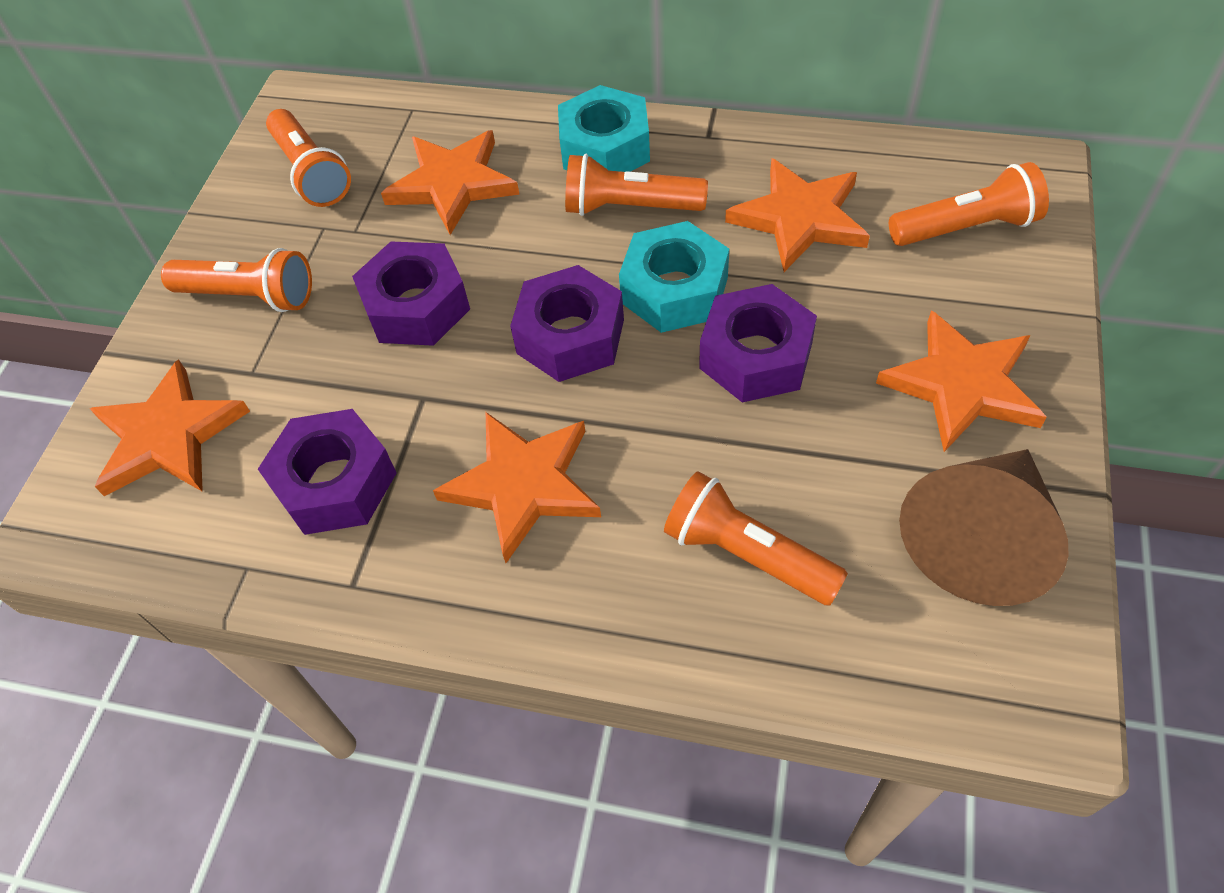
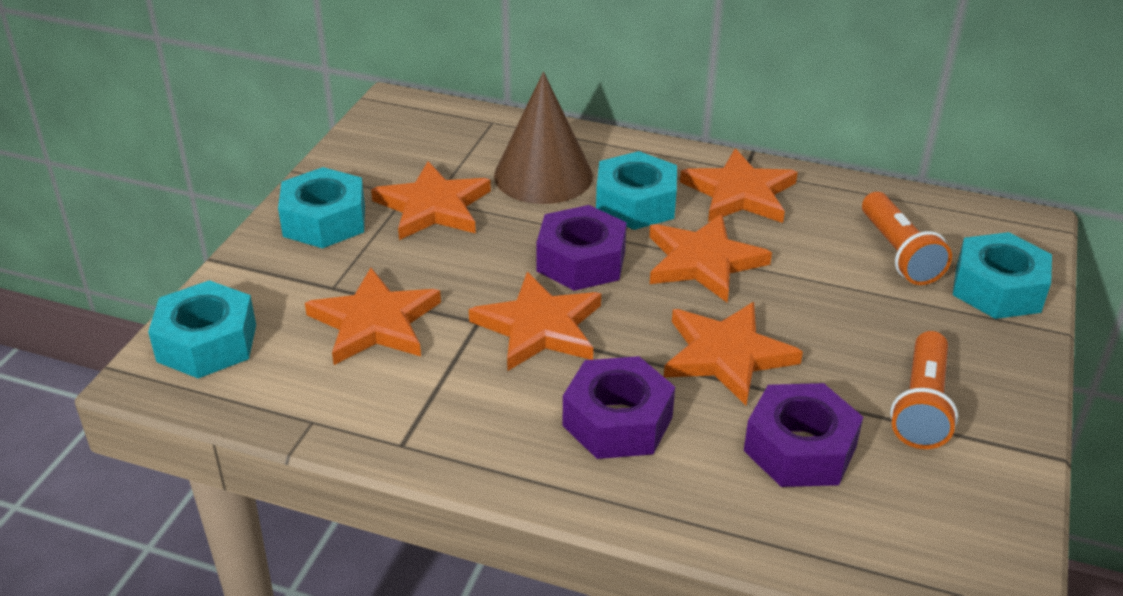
orange flashlight: [161,248,312,312] [266,109,351,207] [565,154,708,216] [664,471,848,606] [889,162,1049,246] = 5 -> [862,192,952,285] [890,331,958,449] = 2
orange star: [89,359,250,496] [381,130,520,235] [433,412,601,563] [725,158,870,272] [876,310,1047,452] = 5 -> [305,268,441,365] [371,162,491,240] [469,272,601,371] [649,214,772,302] [664,302,803,406] [680,148,798,223] = 6
purple nut: [258,409,396,535] [352,242,470,346] [510,265,624,382] [699,284,817,402] = 4 -> [536,205,627,291] [562,356,675,459] [744,383,863,487] = 3
turquoise nut: [558,85,650,172] [619,221,729,333] = 2 -> [148,280,256,378] [278,167,365,248] [596,151,677,230] [953,232,1052,319] = 4

